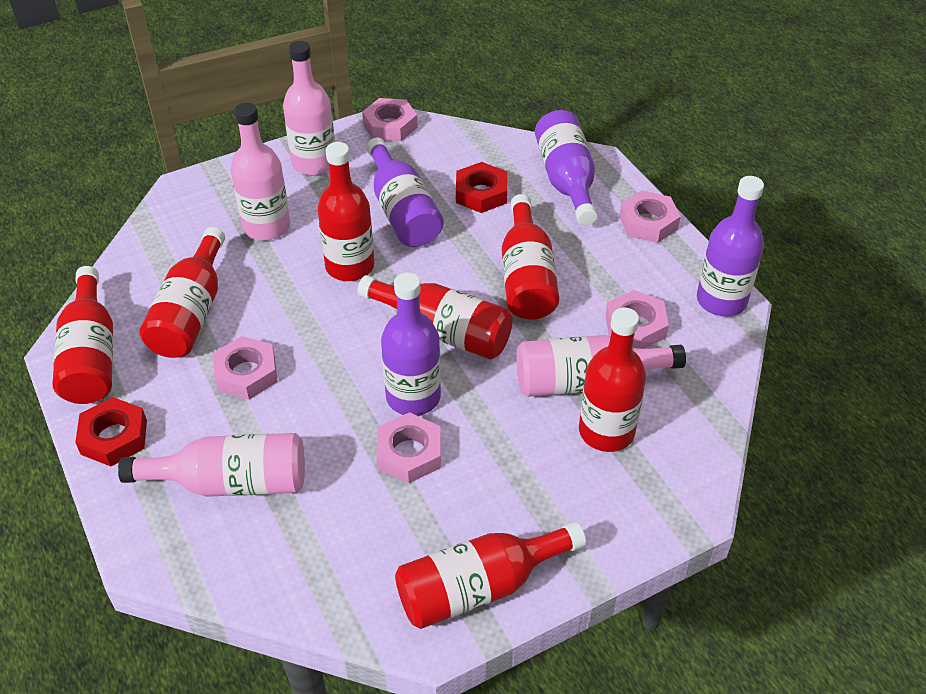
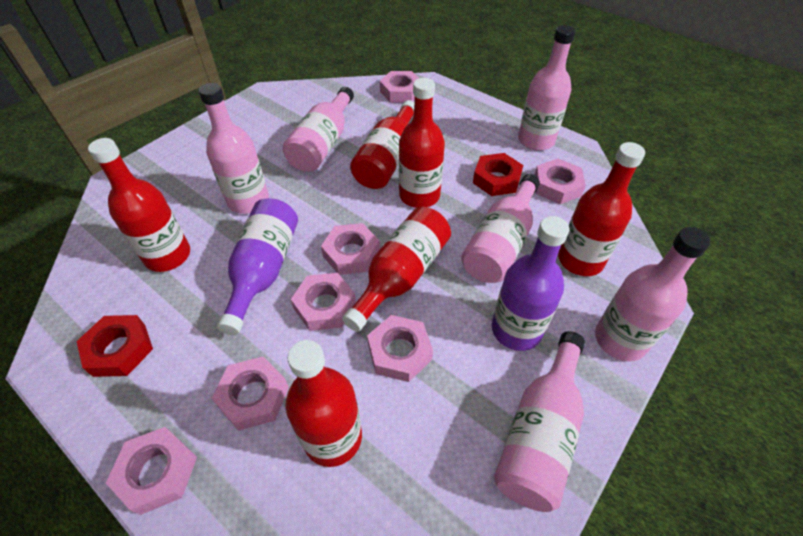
pink bottle: [118,433,305,497] [231,103,290,241] [283,41,335,175] [516,335,686,397] = 4 -> [199,83,269,214] [283,87,354,172] [461,174,540,283] [494,331,585,512] [518,25,576,151] [595,227,710,361] = 6
pink nut: [213,336,278,400] [362,98,418,142] [376,412,441,483] [606,290,669,349] [619,190,681,243] = 5 -> [106,427,197,515] [212,357,289,431] [291,273,356,331] [321,223,380,275] [367,315,433,382] [380,71,419,103] [535,159,586,204] = 7
purple bottle: [366,138,444,247] [381,272,441,416] [535,110,598,225] [697,176,764,316] = 4 -> [217,198,298,335] [492,216,570,351] = 2
red bottle: [52,266,113,404] [140,227,225,358] [317,142,375,281] [357,275,513,360] [395,522,586,629] [502,194,559,320] [579,307,646,452] = 7 -> [88,138,190,272] [285,340,362,467] [342,207,451,332] [350,100,414,189] [399,78,445,208] [558,142,645,276] = 6

